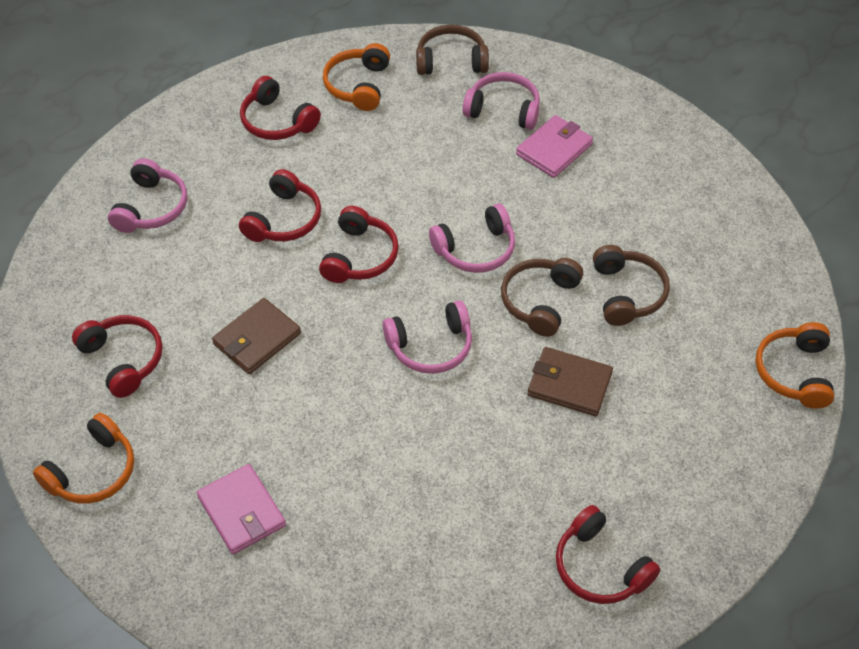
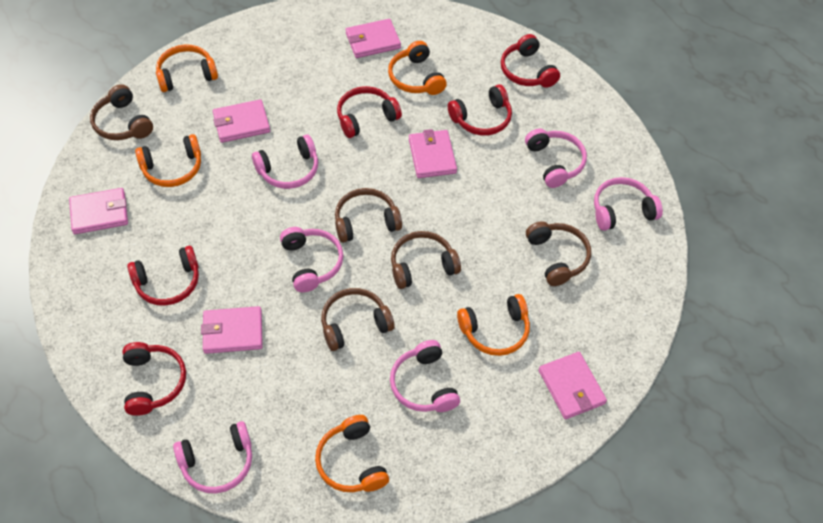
brown headphones: [416,25,489,75] [501,258,583,337] [593,245,670,326] = 3 -> [90,84,153,140] [321,288,395,351] [335,188,402,243] [391,231,461,289] [526,221,591,286] = 5
brown wallet: [212,298,301,374] [527,347,613,416] = 2 -> none = 0
orange headphones: [33,413,134,504] [323,43,390,111] [755,322,834,409] = 3 -> [135,134,201,187] [156,44,218,92] [315,415,389,492] [388,41,447,95] [457,294,530,356] = 5
pink headphones: [108,158,187,233] [383,300,472,374] [429,204,515,273] [463,72,540,130] = 4 -> [173,421,252,493] [252,134,318,189] [280,227,344,292] [390,340,460,412] [525,129,587,188] [594,177,663,231] = 6
pink wallet: [197,464,286,554] [516,115,593,178] = 2 -> [69,188,128,234] [201,306,263,354] [213,99,270,143] [346,19,401,58] [409,129,457,178] [539,352,607,420] = 6

